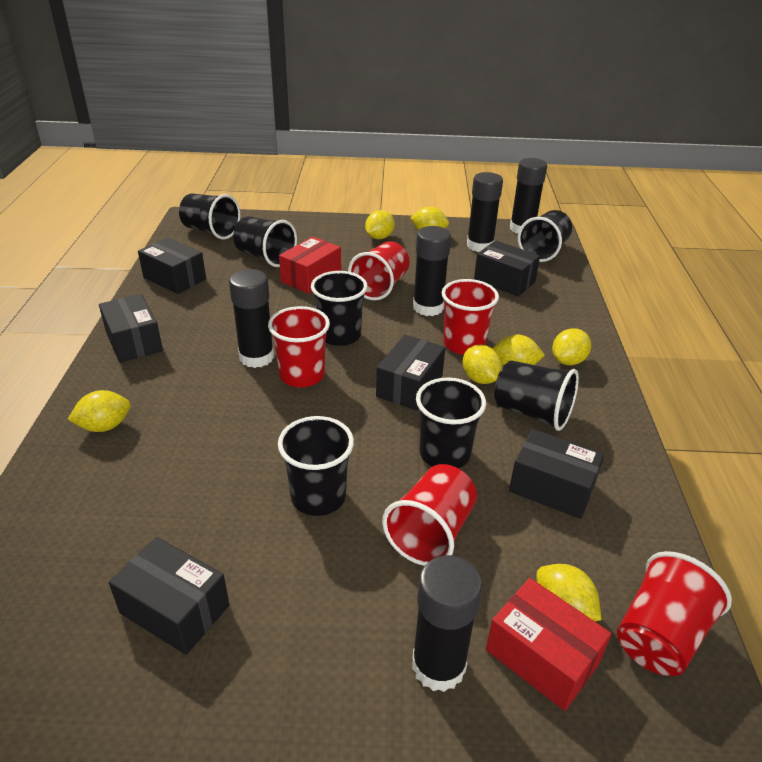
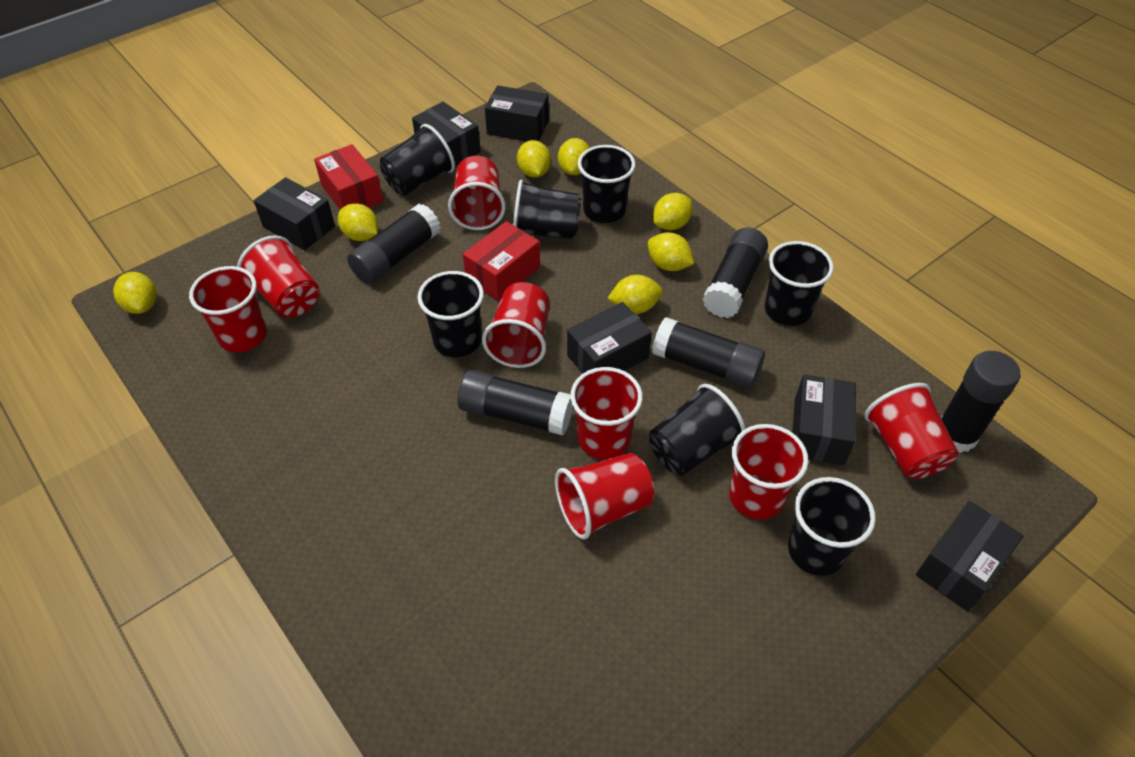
red cup: [268,306,330,388] [348,241,410,300] [382,464,477,566] [441,279,499,355] [617,551,732,676] = 5 -> [189,266,267,352] [237,235,319,318] [448,156,506,230] [482,282,550,368] [555,453,654,540] [570,367,643,459] [729,424,808,520] [864,383,958,479] = 8

